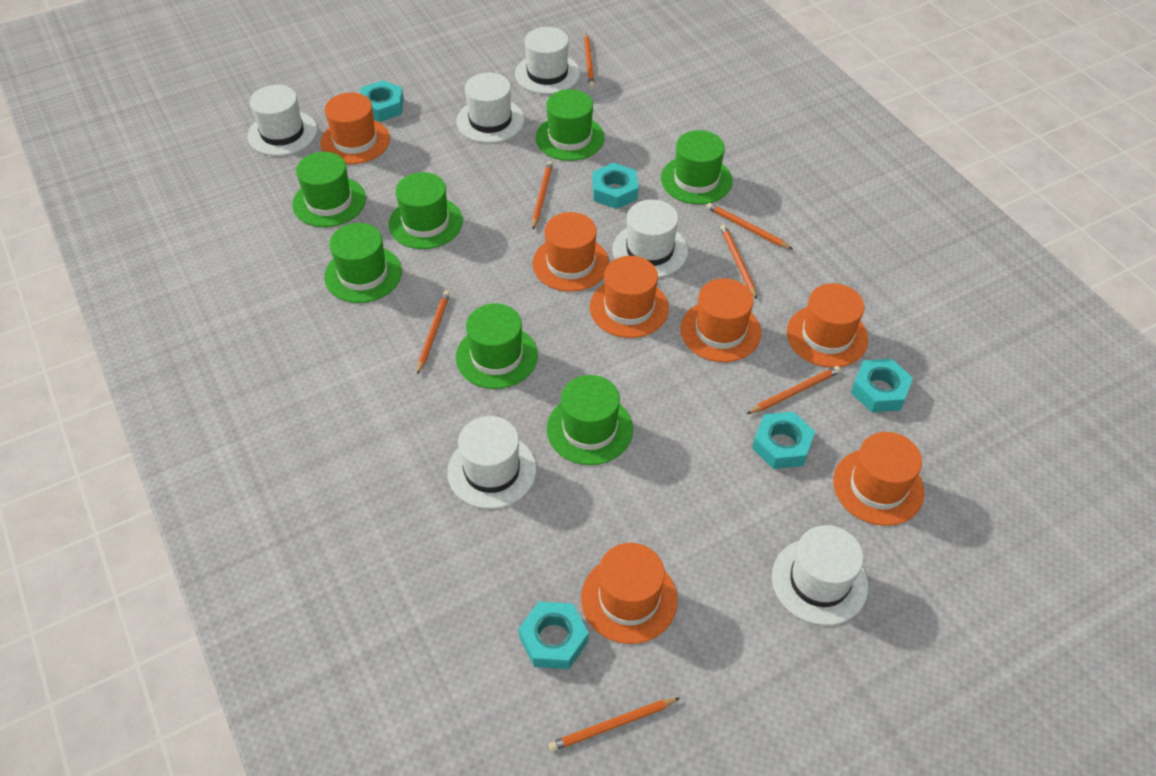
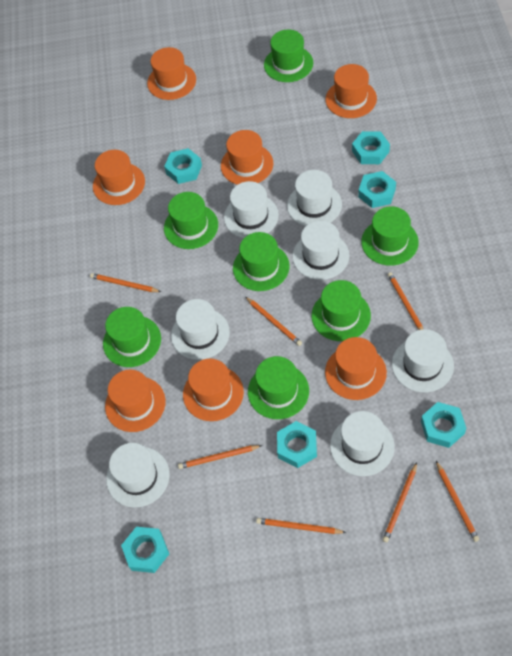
turquoise nut: [360,80,404,122] [518,602,589,669] [592,163,638,209] [752,412,815,469] [851,359,913,412] = 5 -> [121,527,169,573] [164,148,202,184] [277,421,317,468] [352,131,390,164] [358,171,396,208] [421,402,466,448] = 6
white hat: [247,85,317,156] [447,416,536,509] [456,73,524,143] [515,27,580,94] [612,199,688,278] [772,525,868,625] = 6 -> [106,443,169,508] [171,299,230,360] [224,181,279,238] [287,170,342,226] [292,221,349,280] [330,411,395,476] [392,329,454,392] = 7

